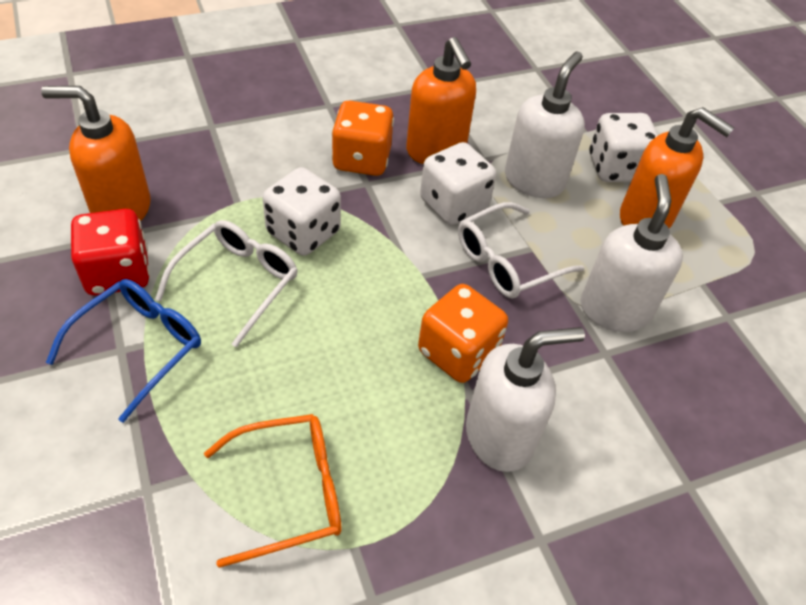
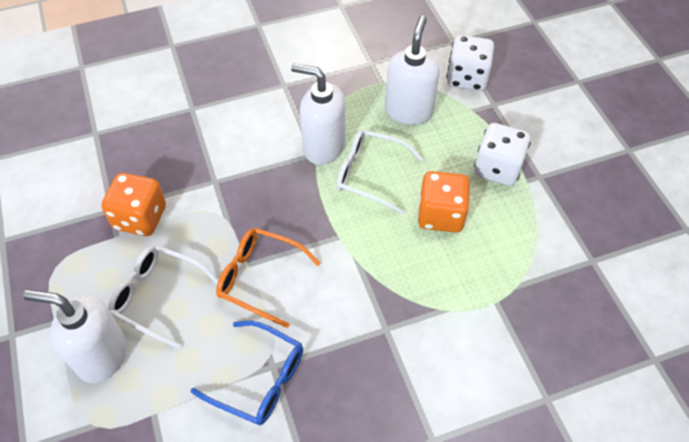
orange soap dispenser: [41,86,151,221] [406,37,476,164] [620,107,734,228] = 3 -> none = 0
red dice: [71,209,150,296] = 1 -> none = 0
white dice: [263,167,341,256] [420,142,496,225] [589,113,658,182] = 3 -> [446,35,494,91] [474,123,531,186] = 2

